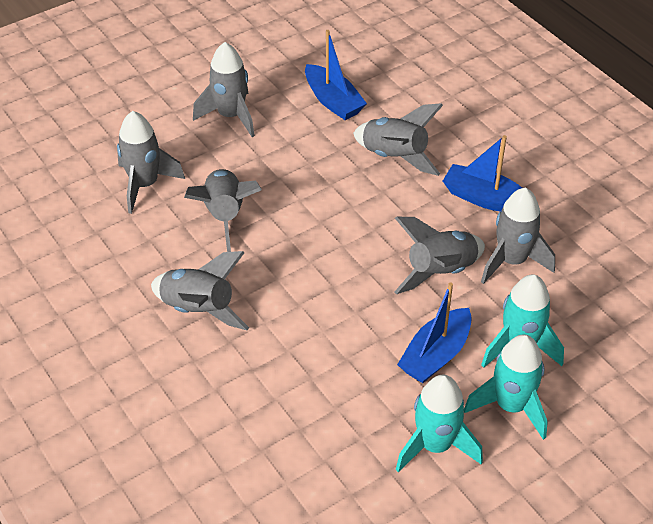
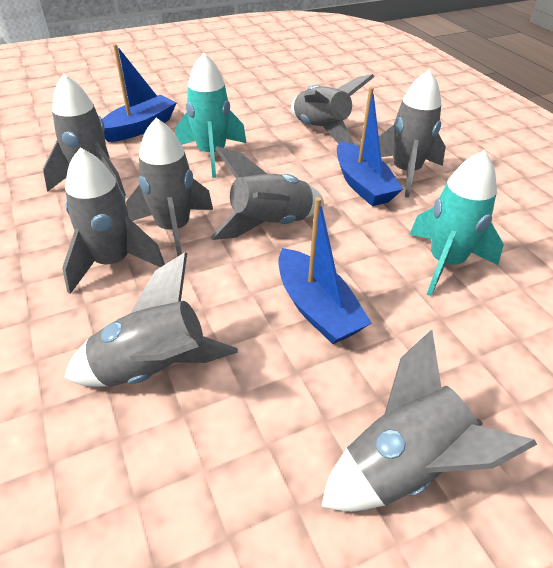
grey rocket: [117,111,185,214] [151,251,249,330] [184,169,262,252] [193,42,255,137] [353,103,443,176] [395,217,485,294] [481,188,555,284] = 7 -> [43,74,126,196] [62,148,165,294] [64,252,238,387] [126,118,213,257] [210,146,324,240] [291,74,374,144] [321,330,537,512] [379,69,446,198] = 8
turquoise rocket: [396,375,483,472] [464,334,548,440] [481,274,564,368] = 3 -> [175,53,246,178] [409,150,504,296] = 2

